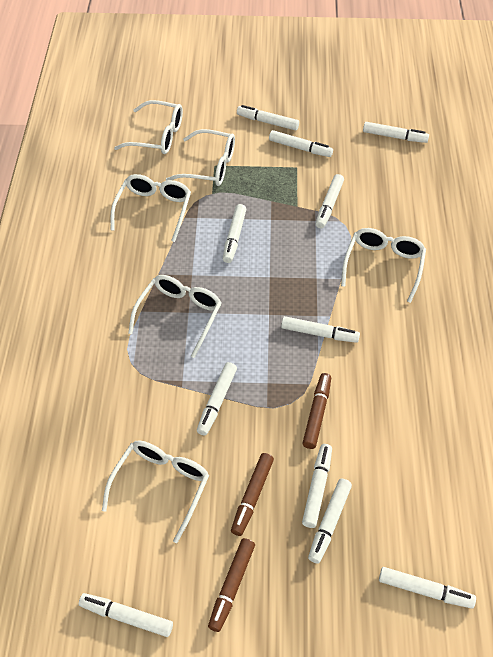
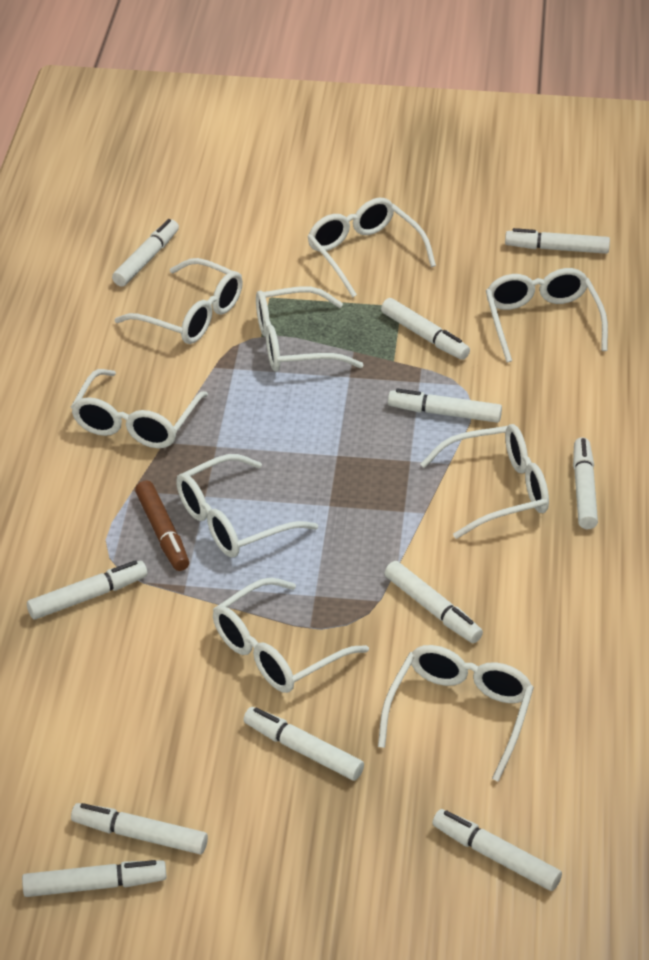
brown marker: [208,538,255,632] [231,453,274,536] [303,373,331,449] = 3 -> [135,480,189,571] = 1
white glasses: [102,441,209,543] [111,174,191,242] [114,100,183,154] [128,275,222,358] [166,129,235,186] [341,228,426,303] = 6 -> [71,369,208,448] [114,258,243,344] [176,454,318,557] [213,578,369,693] [256,286,364,371] [307,198,436,297] [378,645,534,782] [421,424,549,539] [486,268,608,362] = 9

